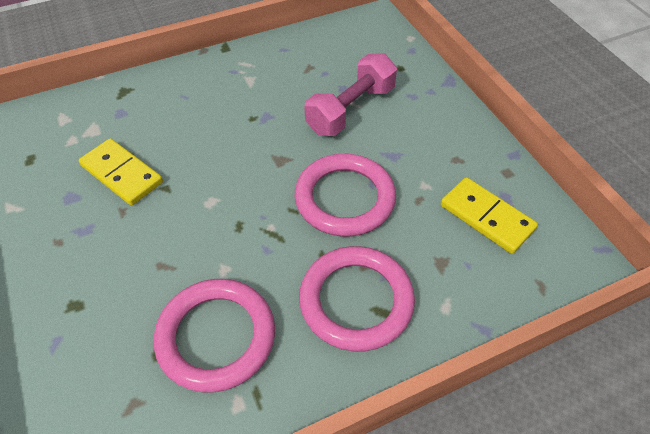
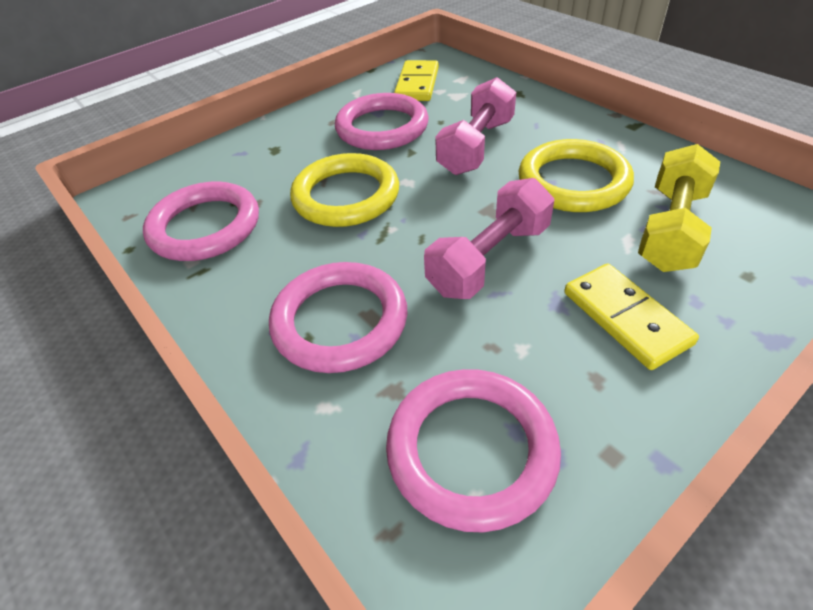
pink dumbbell: [304,53,397,136] = 1 -> [424,178,554,299] [435,77,516,175] = 2
pink ring: [154,279,275,392] [295,154,396,237] [299,246,415,351] = 3 -> [143,181,259,261] [269,262,408,373] [335,93,429,150] [386,369,561,533] = 4
yellow dumbbell: none = 0 -> [638,144,720,272] = 1
yellow ring: none = 0 -> [290,153,399,227] [519,139,634,212] = 2

